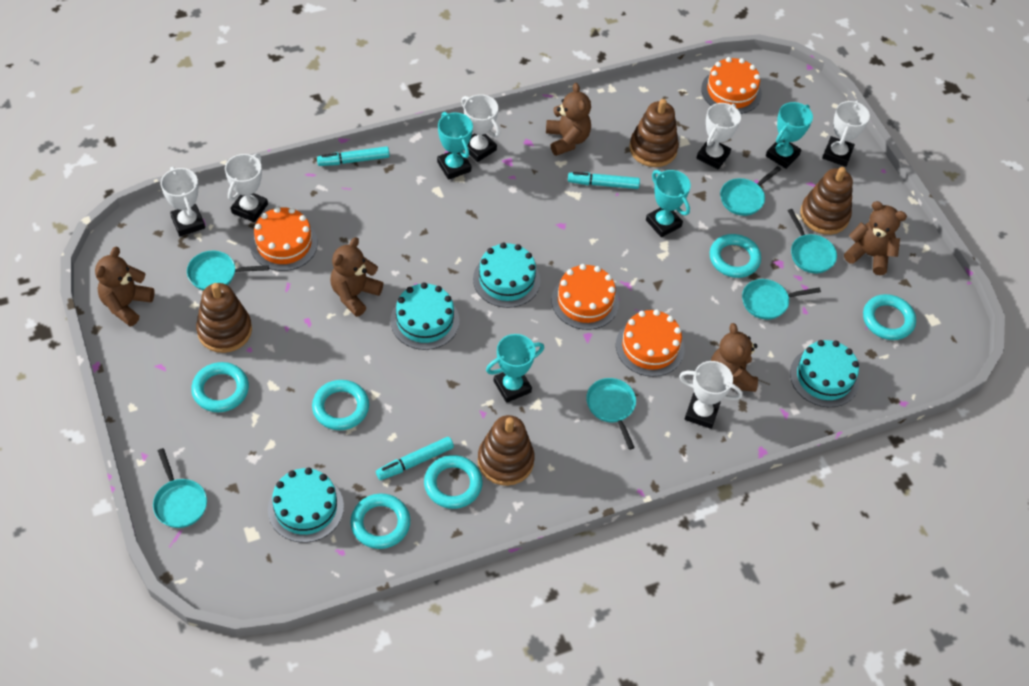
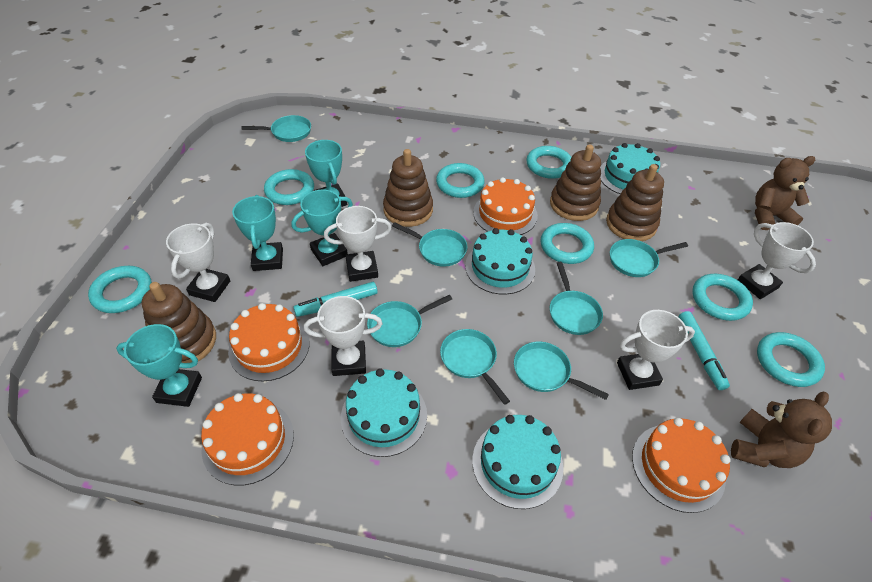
brown teddy bear: [95,247,155,327] [330,237,383,317] [546,83,591,156] [711,323,758,392] [844,201,907,275] = 5 -> [731,392,832,468] [755,156,815,230] = 2
turquoise marker: [317,146,390,166] [376,437,454,480] [568,172,640,189] = 3 -> [293,282,378,317] [678,311,730,390] = 2
turquoise pan: [153,448,207,528] [187,251,269,291] [586,378,636,450] [720,166,781,216] [742,279,821,320] [787,209,837,273] = 6 -> [241,115,311,142] [367,295,452,347] [392,222,467,267] [440,329,510,405] [514,341,609,400] [550,262,603,335] [610,239,688,277] = 7
turquoise ring: [191,362,249,412] [312,380,369,430] [350,494,410,549] [424,455,482,509] [710,234,761,278] [863,294,916,340] = 6 -> [88,266,152,313] [264,169,314,205] [436,163,485,198] [526,146,571,179] [541,223,594,264] [692,274,753,321] [757,332,825,387] = 7
white trophy: [161,167,205,236] [225,153,268,222] [461,94,500,162] [679,361,743,429] [696,103,741,169] [822,100,870,167] = 6 -> [166,223,230,302] [304,296,382,376] [324,206,391,282] [617,310,695,390] [738,222,816,299] = 5

